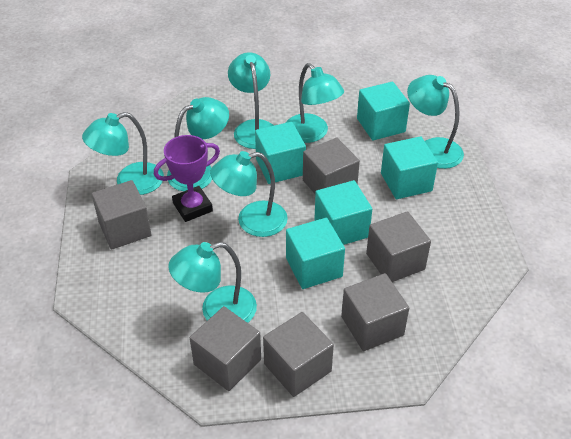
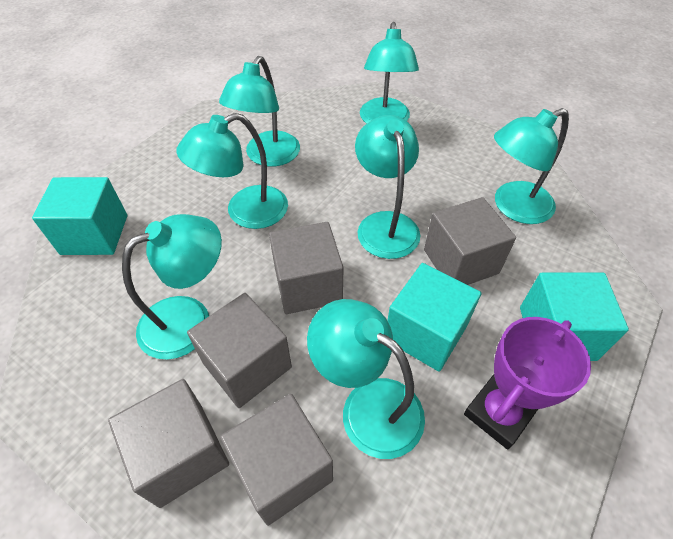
grey cube: [91,180,151,250] [190,306,261,391] [263,312,334,397] [303,138,360,194] [341,273,409,351] [366,211,431,282] = 6 -> [108,379,229,508] [187,293,292,408] [220,394,333,526] [269,222,344,314] [424,197,516,285] = 5
turquoise cube: [255,122,306,184] [286,217,345,289] [314,180,372,245] [357,81,410,141] [381,136,438,199] = 5 -> [32,177,127,255] [387,263,481,372] [520,273,629,361] = 3

